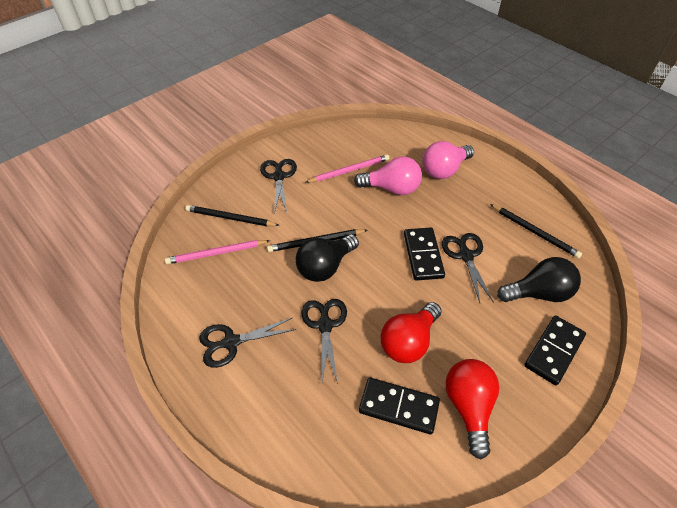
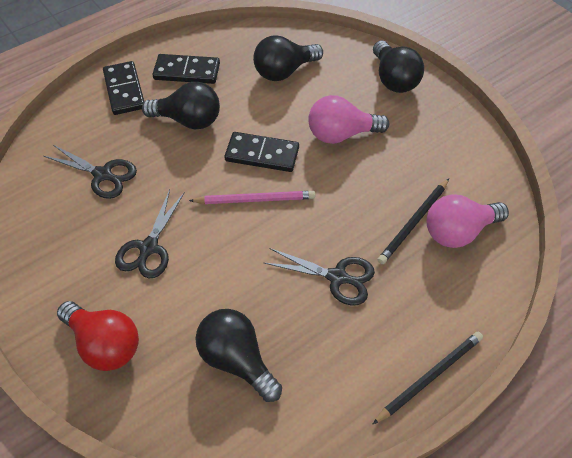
black light bulb: [296,234,359,282] [497,257,581,302] = 2 -> [142,82,220,129] [195,309,282,402] [253,35,323,81] [373,41,424,93] = 4
black pencil: [185,205,280,226] [267,229,368,252] [490,204,582,258] = 3 -> [372,332,483,425] [377,178,449,264] = 2
black scissors: [199,317,297,368] [260,159,297,213] [301,299,347,384] [442,233,494,303] = 4 -> [44,145,137,199] [115,190,185,278] [264,248,375,306] = 3
pink pencil: [165,240,270,264] [305,154,389,183] = 2 -> [189,191,315,204] = 1
red light bulb: [381,302,442,363] [445,359,499,459] = 2 -> [57,301,139,371] = 1

